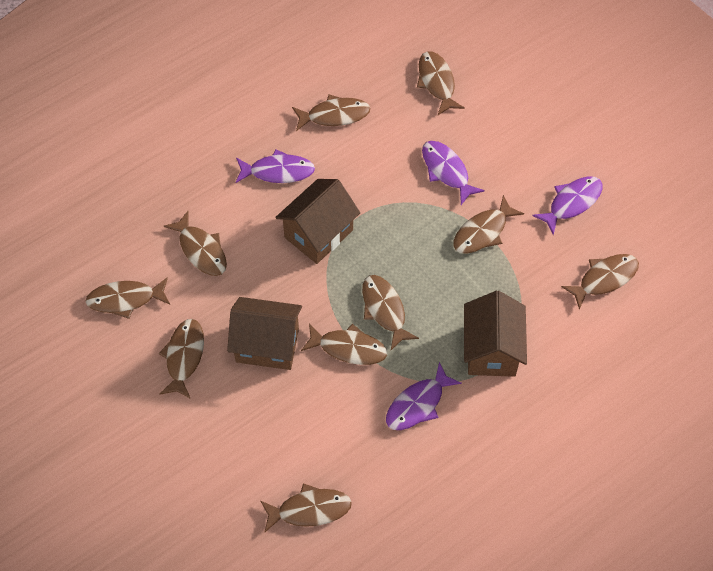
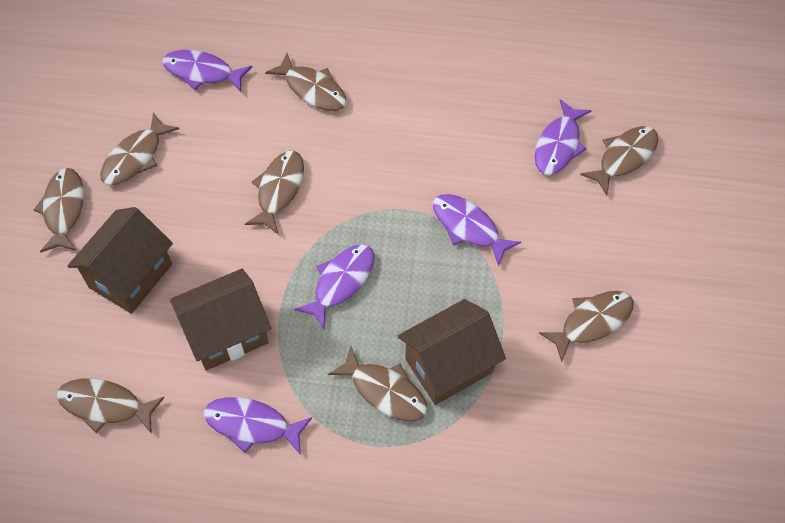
brown fish: [85,277,170,319] [159,319,204,399] [164,211,227,276] [260,483,352,533] [292,95,370,131] [301,323,387,365] [362,275,419,350] [417,51,465,115] [453,195,524,254] [561,254,639,310] = 10 -> [34,168,84,253] [57,378,165,433] [100,112,179,185] [245,151,304,234] [265,53,347,111] [328,346,428,422] [539,291,634,362] [580,126,658,195] = 8
purple fish: [236,149,315,183] [386,362,462,430] [422,141,485,205] [532,176,603,235] = 4 -> [162,50,252,92] [204,397,312,455] [294,244,375,329] [433,194,521,266] [535,99,592,175] = 5

